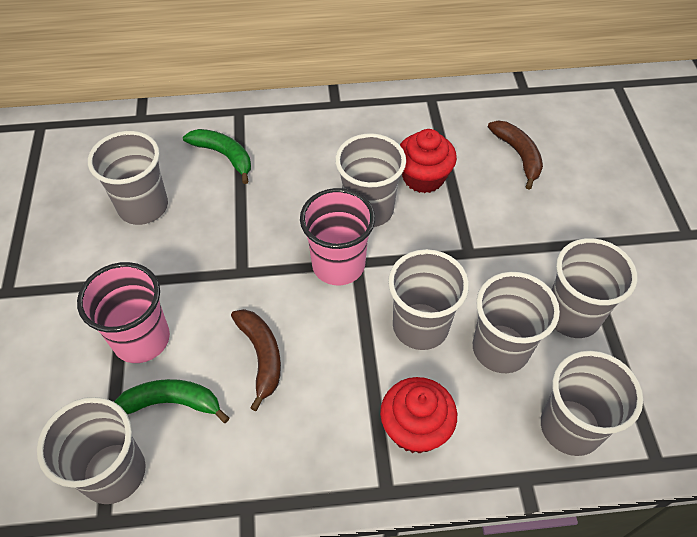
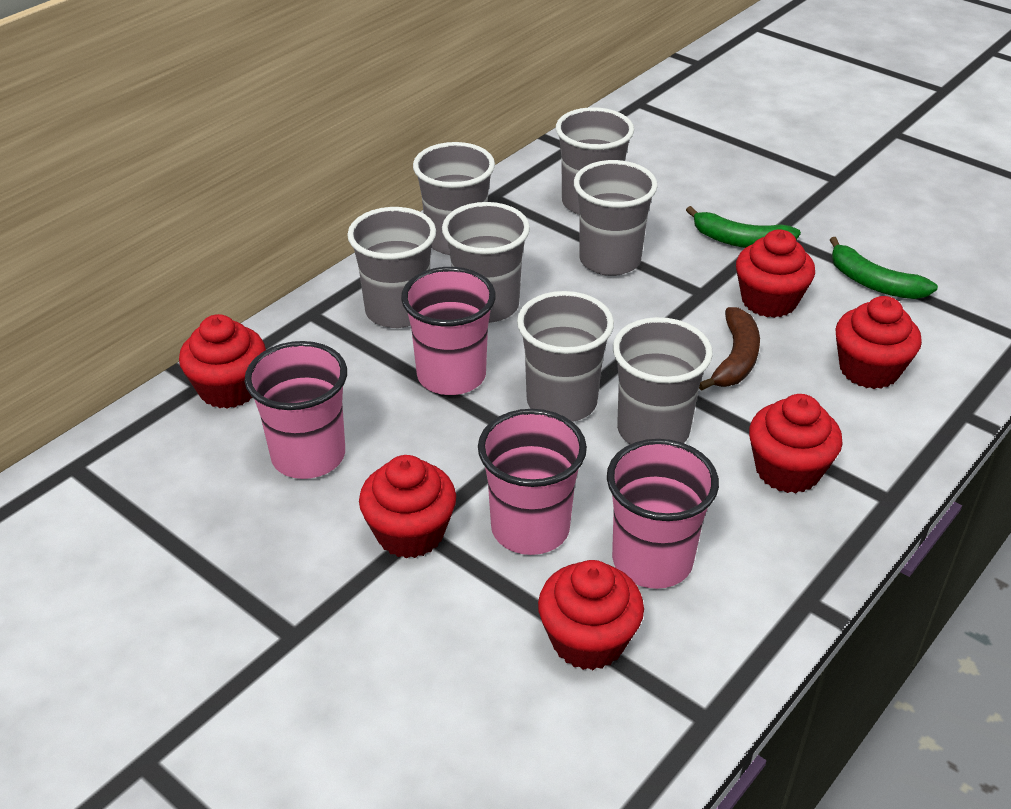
brown banana: [231,309,281,411] [488,120,543,190] = 2 -> [699,307,760,391] = 1
pink cup: [77,262,170,363] [300,188,375,285] = 2 -> [245,341,347,479] [401,267,496,395] [478,409,587,555] [607,439,719,589] = 4
red cupcake: [380,377,457,454] [400,129,457,193] = 2 -> [179,314,266,409] [359,455,456,558] [538,560,644,670] [736,229,815,318] [749,394,843,493] [835,296,922,389] = 6

